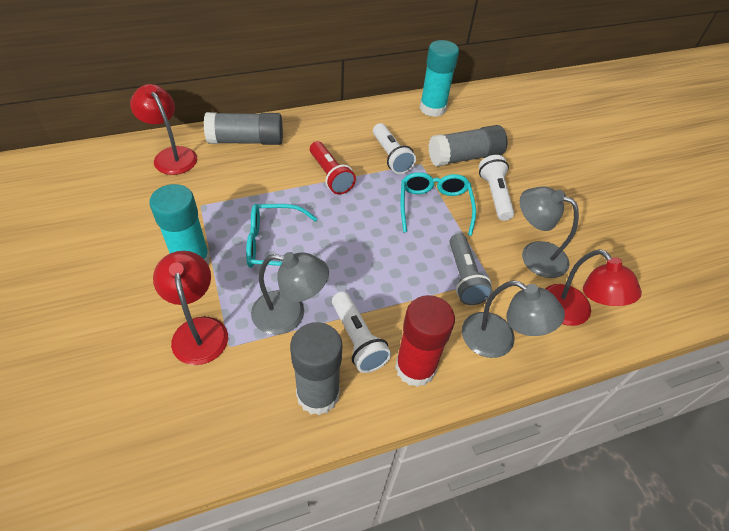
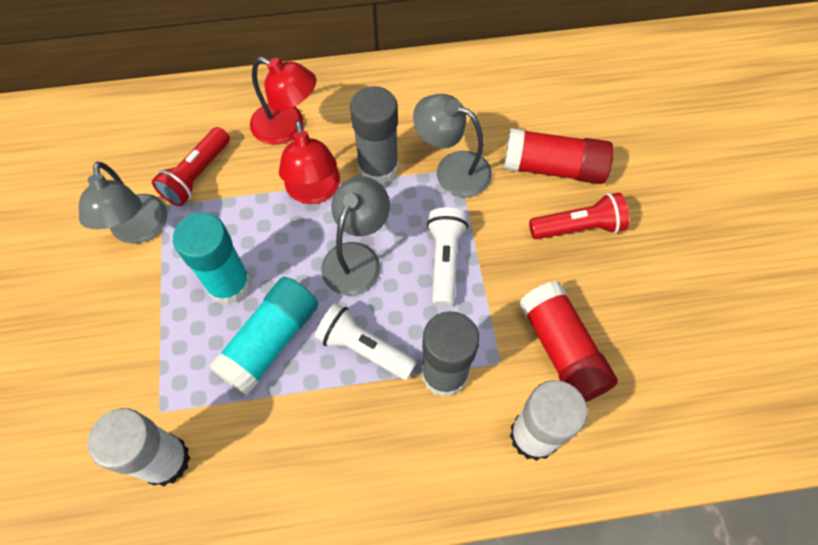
grey flashlight: [450,233,493,305] = 1 -> none = 0
grey glue stick: [204,112,283,145] [290,322,342,415] [428,125,507,167] = 3 -> [350,86,398,184] [421,311,480,397] = 2
red flashlight: [310,141,356,194] = 1 -> [152,127,230,206] [529,193,629,239] = 2
red glue stick: [395,295,455,387] = 1 -> [504,128,614,184] [519,281,618,402] = 2
red lamp: [130,84,197,175] [153,251,228,365] [545,249,642,326] = 3 -> [250,57,316,145] [279,120,340,204] = 2
turquoise glasses: [246,204,318,268] [401,172,476,236] = 2 -> none = 0
white flashlight: [332,291,391,373] [373,123,416,174] [479,155,514,221] = 3 -> [315,303,417,380] [427,208,468,307] = 2
white glue stick: none = 0 -> [88,408,190,486] [510,380,587,461] = 2

